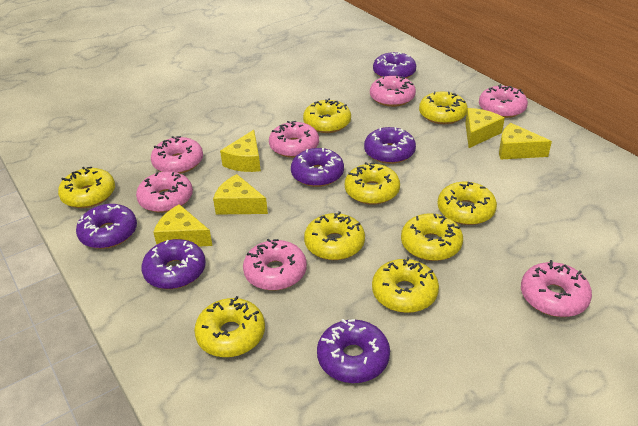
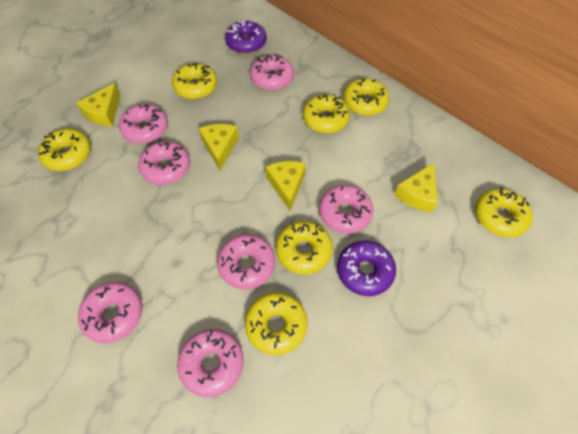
purple donut: [76,204,137,249] [141,239,206,289] [291,148,344,187] [317,319,390,383] [364,127,416,164] [373,52,416,79] = 6 -> [225,20,267,54] [337,241,396,296] = 2
yellow cheese: [153,204,213,247] [213,174,268,215] [220,130,261,172] [465,108,505,148] [499,123,552,159] = 5 -> [76,83,120,126] [199,124,239,170] [265,161,306,211] [394,163,438,212] = 4
yellow donut: [58,167,115,208] [194,296,265,357] [303,98,351,133] [304,211,365,260] [345,162,400,205] [372,257,439,313] [401,213,463,261] [419,92,468,124] [437,182,497,225] = 9 -> [38,129,91,171] [172,63,217,99] [245,292,307,355] [276,221,333,274] [303,94,350,133] [343,78,390,116] [475,187,533,237] = 7

